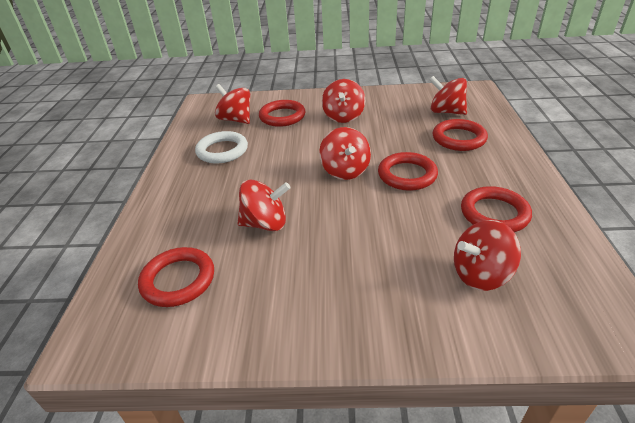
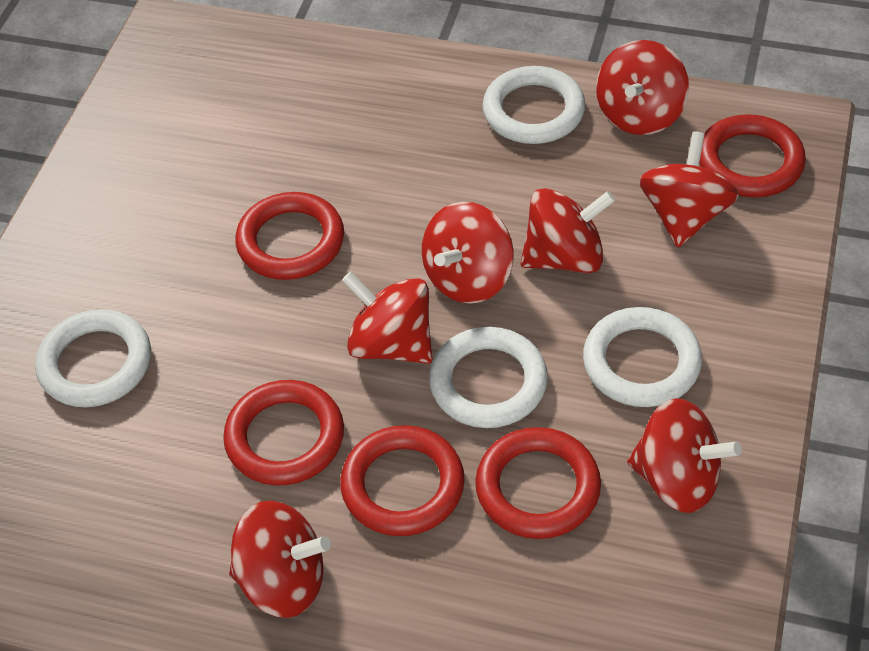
red spinning top: [215,84,250,124] [238,180,291,231] [319,127,371,180] [322,79,365,123] [429,76,467,115] [454,220,521,291] = 6 -> [229,501,331,618] [342,272,432,364] [422,202,514,304] [521,188,615,273] [596,40,689,135] [627,398,742,513] [639,131,739,248] = 7
white ring: [195,131,248,163] = 1 -> [35,309,151,407] [429,327,548,428] [483,66,585,144] [583,307,702,407] = 4

